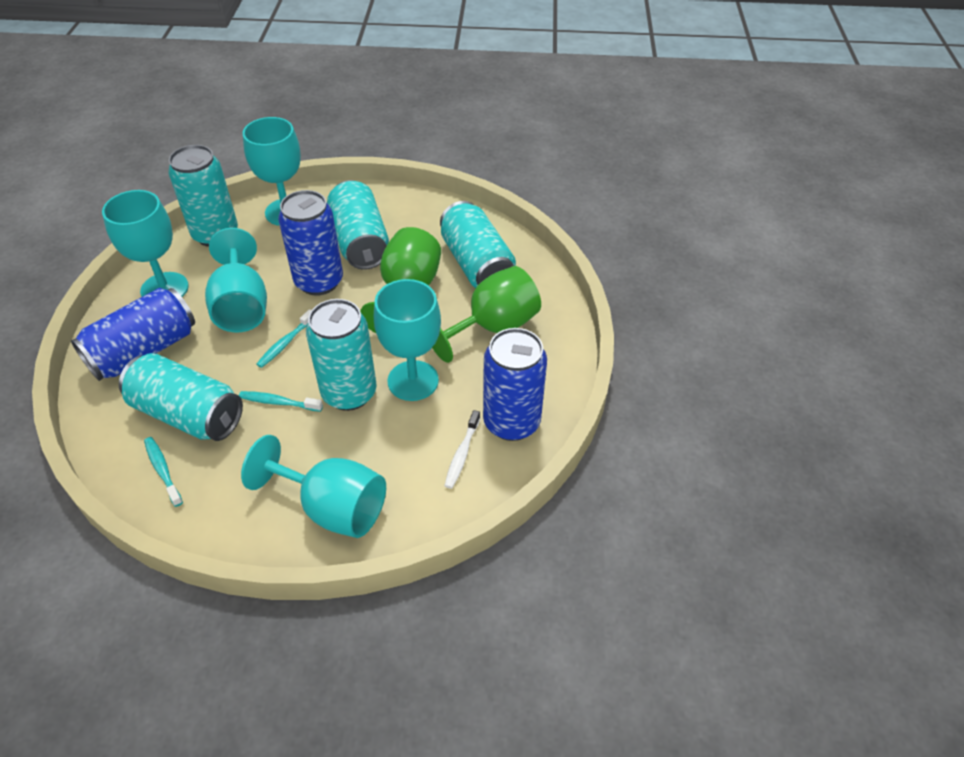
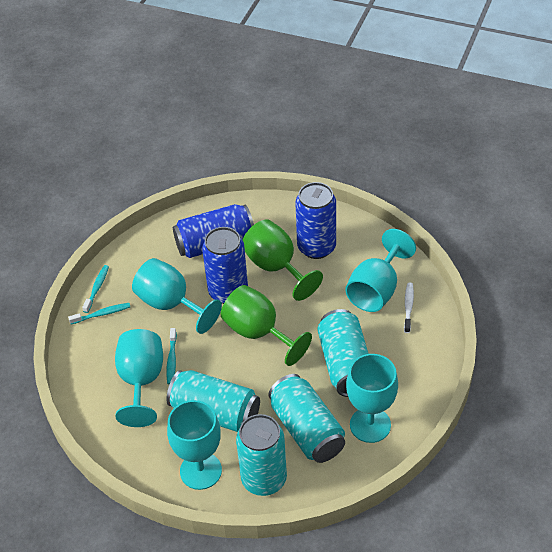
turquoise can: [119,353,243,441] [168,145,238,247] [306,299,377,411] [327,180,389,270] [440,201,516,288] = 5 -> [166,370,260,432] [236,414,287,496] [268,374,345,463] [318,309,369,397] = 4

